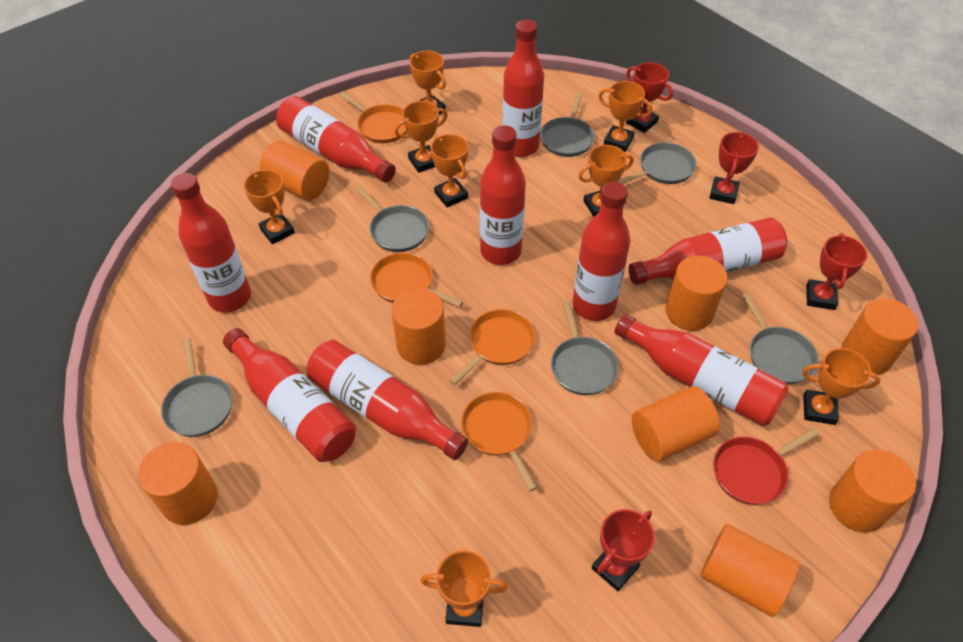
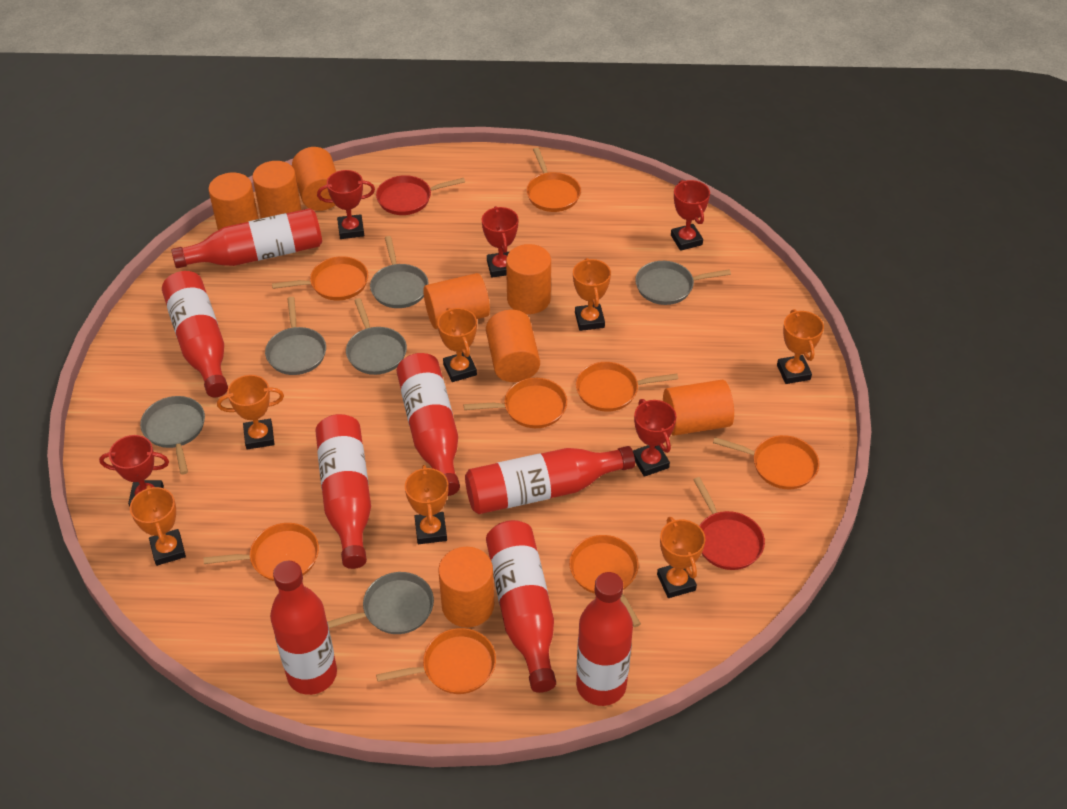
orange pan: [339,92,407,143] [370,252,463,307] [449,309,535,385] [461,392,537,491] = 4 -> [204,523,319,581] [272,256,368,300] [376,628,496,694] [464,378,567,428] [526,148,581,212] [569,535,641,627] [576,362,678,412] [713,435,819,489] = 8
orange trophy: [243,170,295,244] [394,101,448,173] [409,51,446,115] [420,550,508,627] [430,134,468,207] [578,145,634,217] [598,81,653,152] [802,348,881,425] = 8 -> [130,485,186,566] [217,375,284,450] [405,465,448,544] [437,307,477,382] [573,258,611,331] [657,517,706,598] [777,309,824,384] = 7
red bottle: [171,173,251,312] [223,328,356,462] [276,96,396,183] [307,340,468,460] [480,125,526,265] [502,19,544,157] [573,181,631,321] [614,314,789,426] [629,217,787,285] = 9 -> [162,271,228,397] [171,208,322,268] [270,561,337,695] [315,414,371,569] [397,353,460,496] [465,446,635,514] [486,520,556,693] [576,572,633,706] = 8
red pan: [713,428,819,505] = 1 -> [376,175,465,215] [693,477,765,570] = 2
red trophy: [592,509,655,591] [626,62,673,133] [709,132,759,204] [806,234,867,310] = 4 -> [99,435,169,507] [317,170,375,239] [482,206,519,277] [633,399,676,477] [671,180,710,251] = 5

